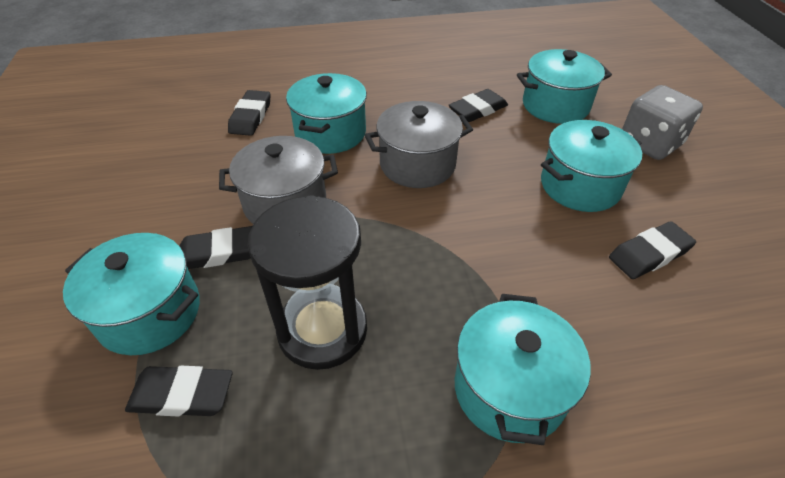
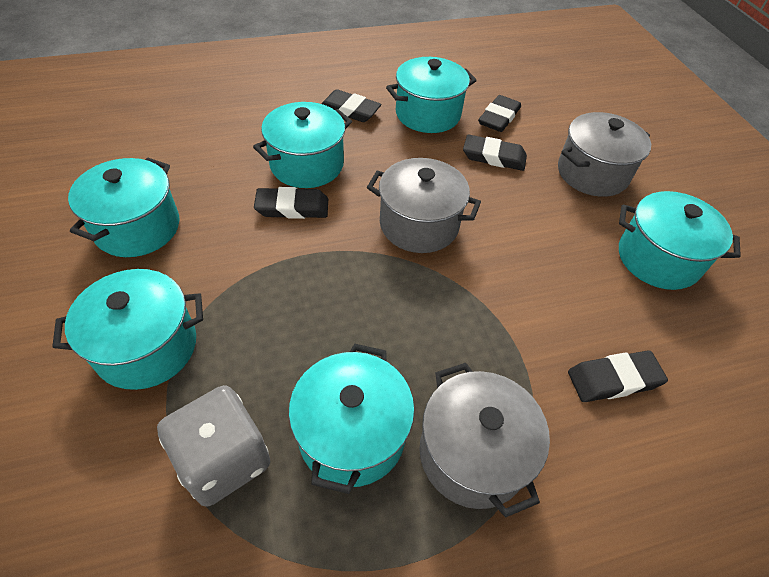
black hourglass: [247,195,367,370] = 1 -> none = 0
grey pot: [219,136,338,224] [365,101,473,188] = 2 -> [367,158,481,253] [419,363,550,518] [558,112,651,197] = 3
turquoise pot: [63,233,200,355] [286,73,367,154] [455,294,591,445] [517,49,612,124] [541,120,642,212] = 5 -> [52,269,203,390] [68,158,180,257] [253,102,352,188] [288,343,415,494] [386,57,477,133] [619,191,741,290] = 6

